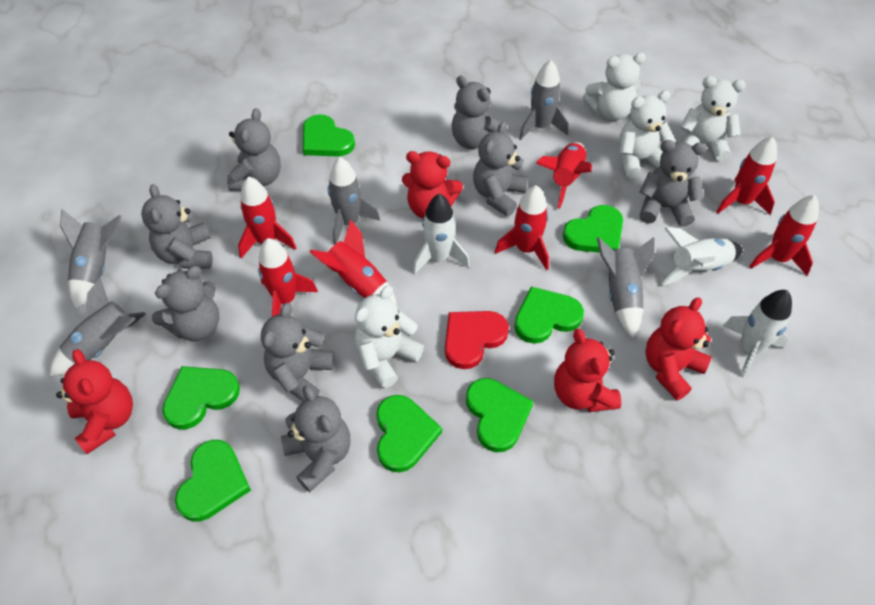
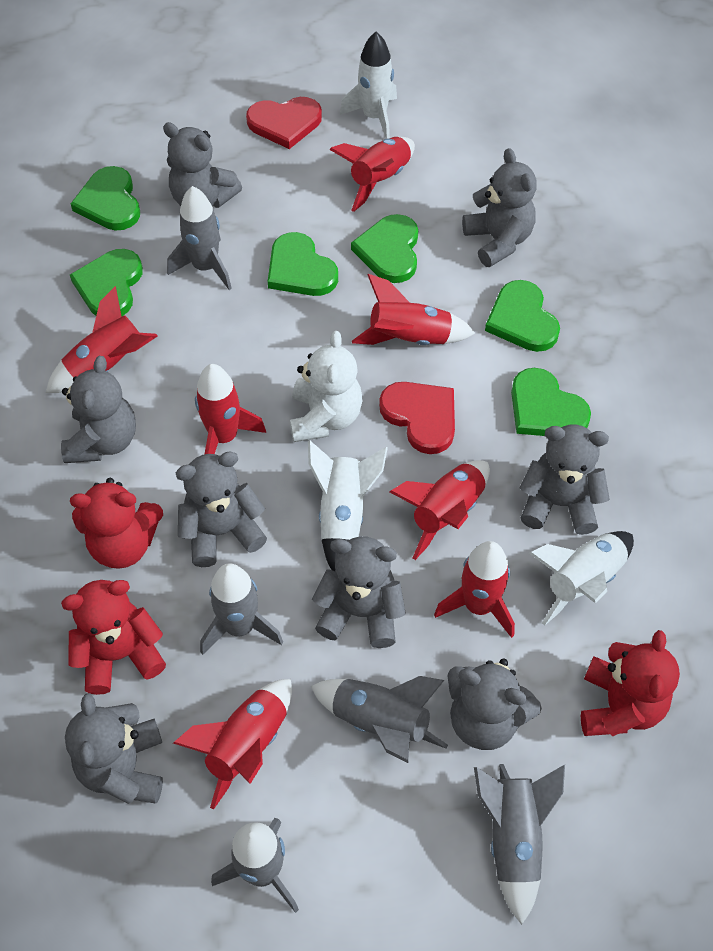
green heart: [162,366,240,430] [175,440,251,521] [303,114,355,156] [376,395,442,472] [466,378,534,452] [514,287,584,344] [563,205,623,253] = 7 -> [70,249,143,316] [71,166,140,231] [268,232,338,296] [351,214,418,283] [485,280,560,352] [511,368,591,436] = 6
red heart: [445,311,509,369] = 1 -> [246,97,322,149] [379,382,455,454] = 2
red teddy bear: [56,349,133,454] [402,151,463,219] [554,329,621,412] [645,298,711,400] = 4 -> [61,580,166,695] [70,478,163,569] [581,630,680,736] = 3
white teddy bear: [355,286,424,388] [583,53,646,121] [619,90,675,179] [680,76,746,162] = 4 -> [290,331,363,442] = 1

